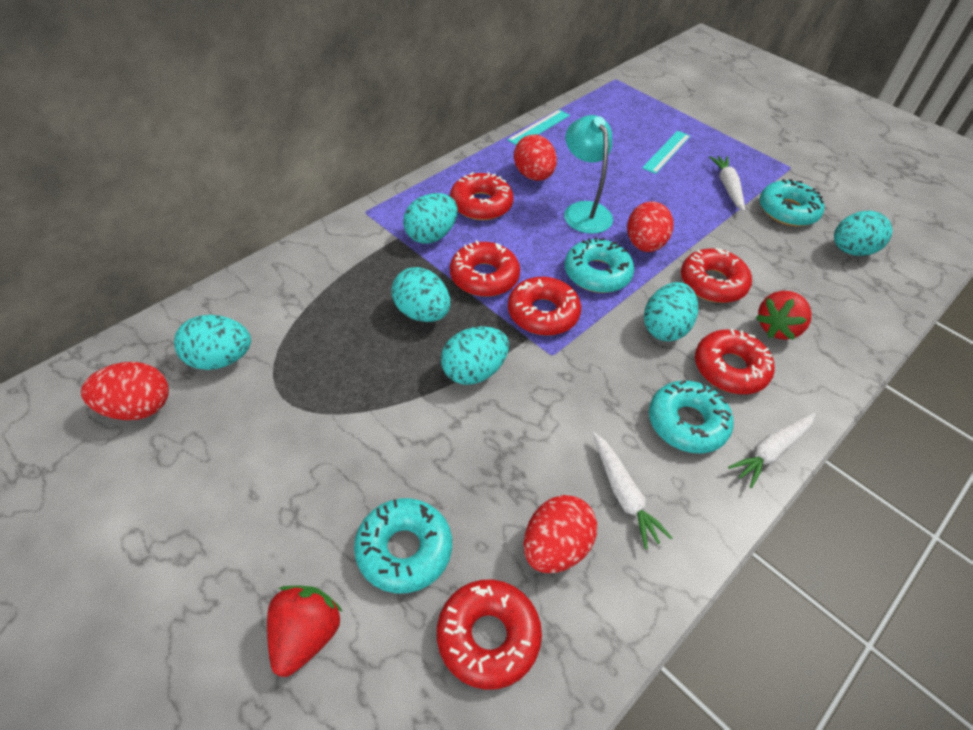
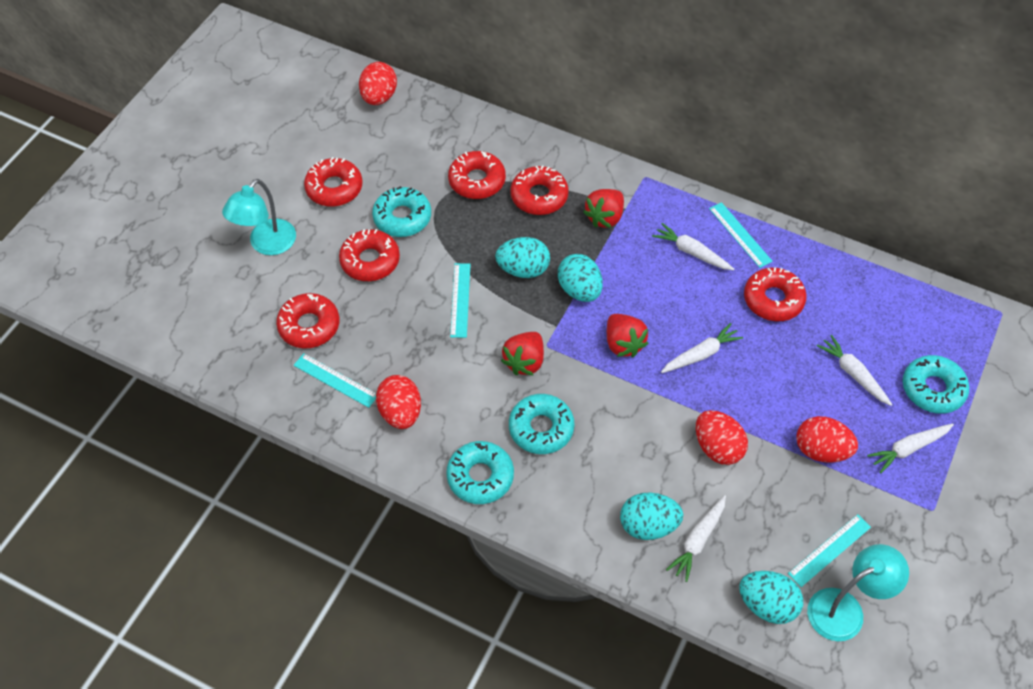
red strawberry: [267,585,343,677] [755,291,812,340] = 2 -> [501,332,544,375] [583,189,624,228] [607,314,649,357] = 3
turquoise egg: [174,315,251,370] [391,267,450,322] [403,193,458,244] [441,326,509,385] [644,282,698,341] [834,210,893,256] = 6 -> [495,237,550,278] [558,254,603,302] [620,492,683,540] [739,571,803,624] = 4
turquoise lamp: [564,115,613,234] = 1 -> [222,179,296,255] [807,544,909,641] = 2
turquoise ruler: [507,110,570,145] [642,131,690,174] = 2 -> [294,353,376,408] [450,263,471,338] [709,202,772,268] [788,514,871,587] = 4
white carrot: [593,433,672,549] [709,156,745,211] [728,413,815,488] = 3 -> [652,223,734,270] [661,323,743,373] [666,495,726,582] [817,335,893,406] [867,423,954,473] = 5

